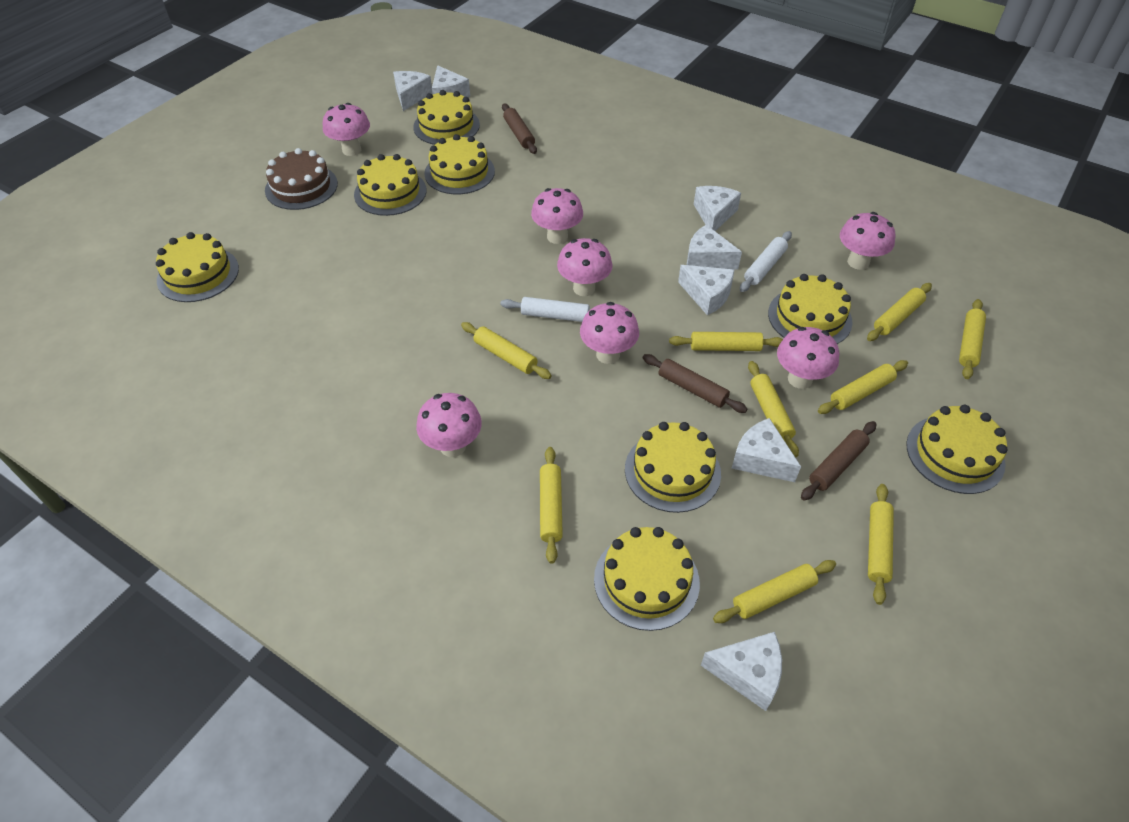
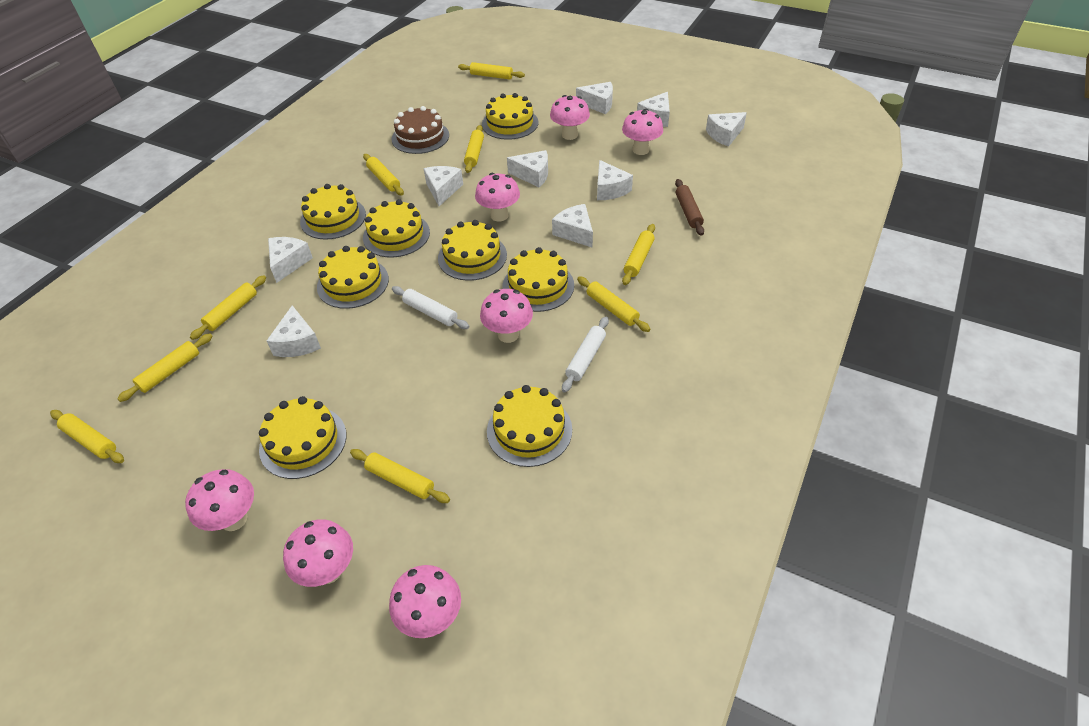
brown rolling pin: [502,103,537,154] [643,354,748,413] [801,421,876,501] = 3 -> [675,179,704,236] = 1
white cheese: [393,71,432,111] [432,65,470,97] [678,265,734,315] [687,225,742,269] [694,186,741,231] [701,632,782,711] [732,418,801,482] = 7 -> [267,305,321,357] [268,237,313,283] [424,166,463,206] [507,150,548,187] [552,204,593,248] [576,82,613,114] [597,160,633,200] [637,92,670,127] [706,112,747,147] = 9

